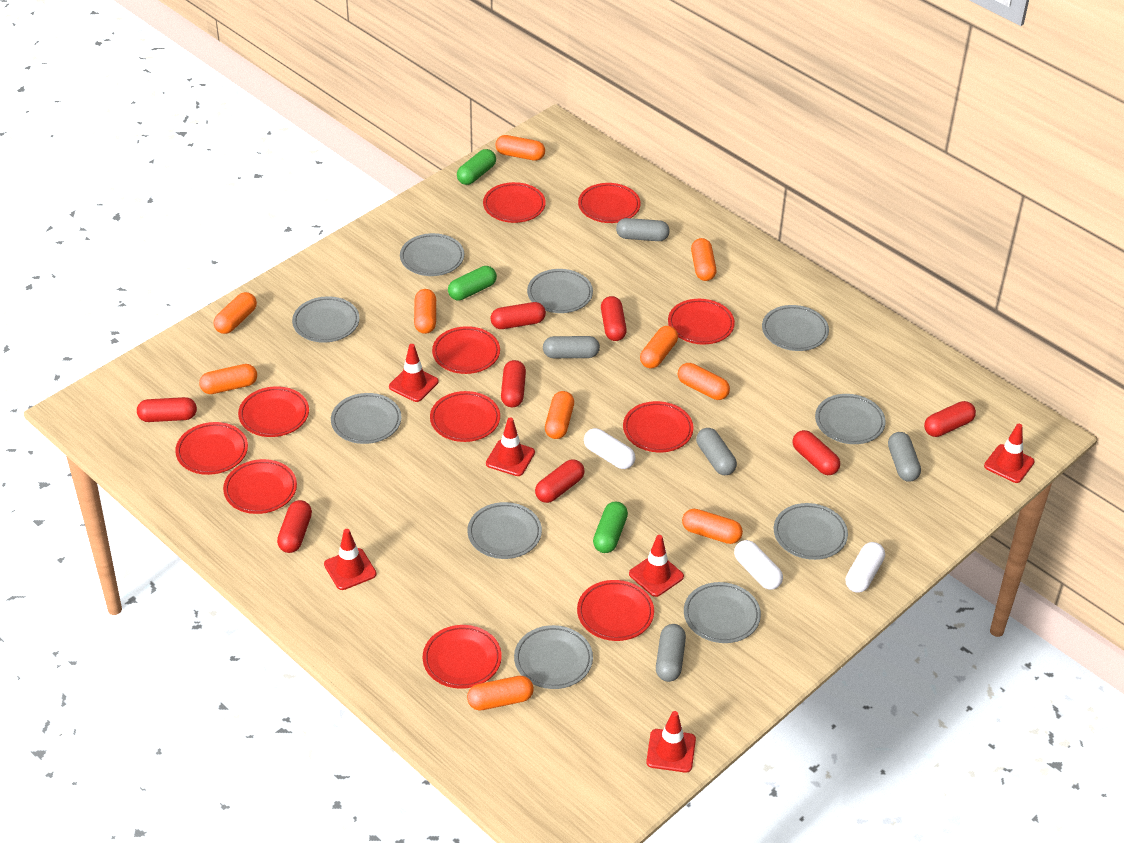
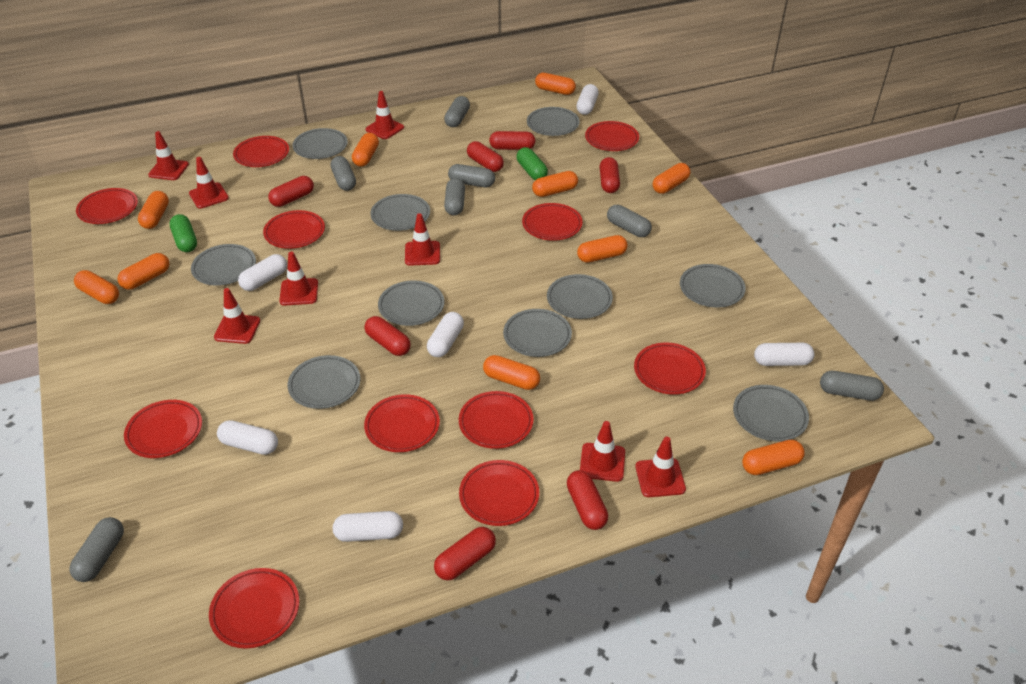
green capsule: [448,266,497,301] [457,149,496,185] [593,502,628,553] = 3 -> [170,214,197,252] [517,147,548,180] = 2
grey capsule: [543,336,600,358] [616,218,670,241] [656,624,686,682] [696,428,737,475] [888,432,921,482] = 5 -> [69,517,124,582] [330,156,356,191] [444,96,470,127] [444,178,465,215] [448,164,495,187] [607,205,652,237] [820,371,884,401] = 7
red capsule: [137,397,197,422] [277,500,312,553] [490,302,546,329] [501,360,526,407] [535,459,585,503] [601,296,627,341] [793,430,840,475] [924,401,976,437] = 8 -> [268,176,314,207] [364,316,411,356] [434,527,496,580] [467,141,504,172] [489,131,535,150] [567,470,608,530] [600,157,620,193] = 7
red traffic cone: [324,529,376,590] [389,344,439,402] [486,417,535,476] [629,535,684,597] [646,711,696,773] [984,424,1035,483] = 6 -> [148,131,189,180] [189,157,229,208] [214,288,260,344] [279,252,318,306] [365,91,404,139] [405,213,440,266] [580,421,625,482] [635,436,686,497] = 8
white capsule: [584,428,636,469] [734,540,783,590] [846,542,885,593] = 3 -> [217,420,278,455] [238,254,287,291] [333,511,403,542] [427,312,464,357] [576,84,599,115] [754,343,815,366] = 6

